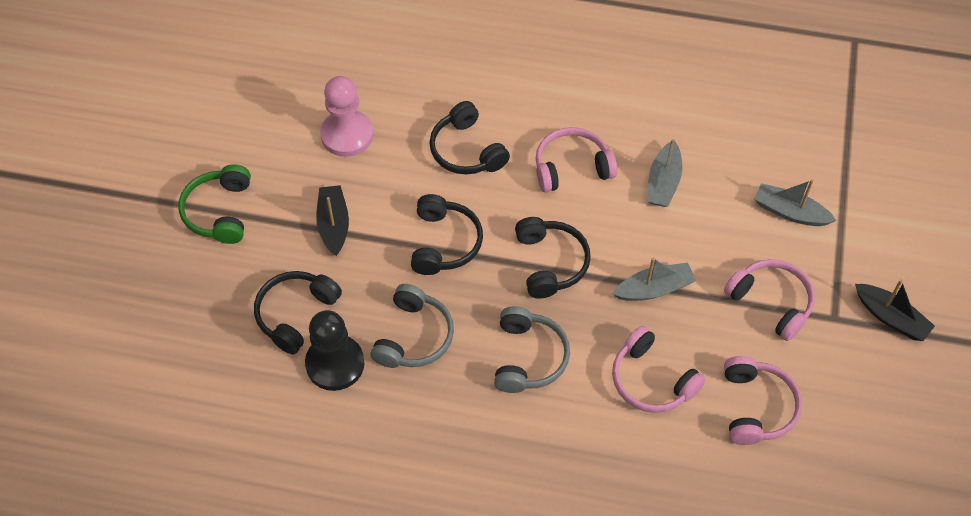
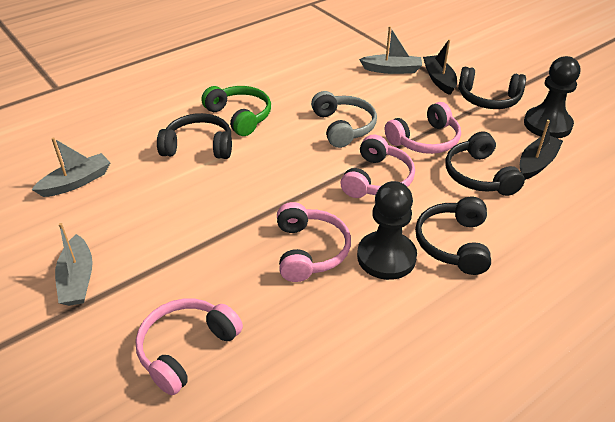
black pawn: [305,310,364,391] = 1 -> [357,181,417,280] [524,56,580,139] = 2
grey headphones: [371,284,454,368] [494,306,570,393] = 2 -> [311,91,377,148] = 1
pink pawn: [320,76,373,157] = 1 -> none = 0

